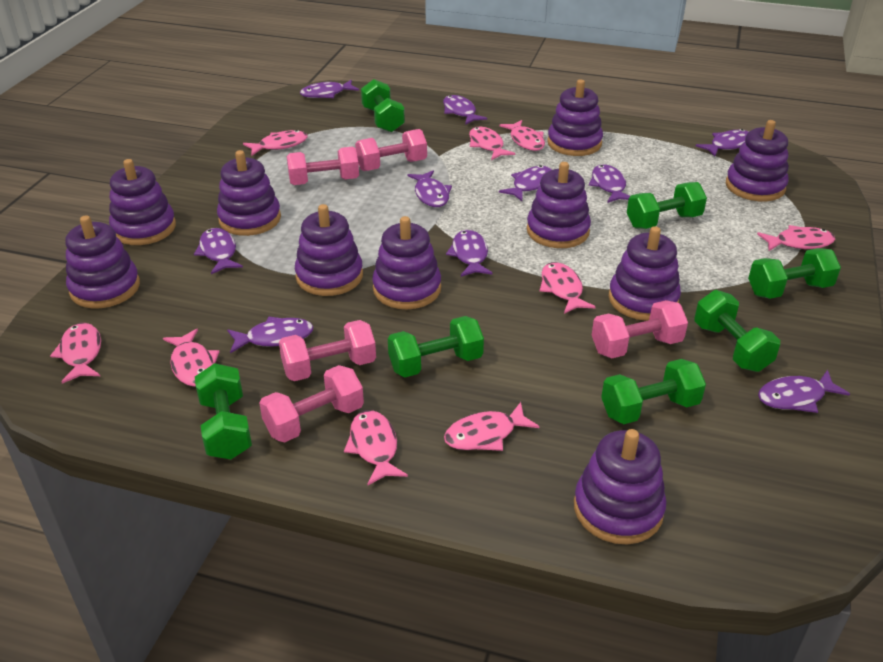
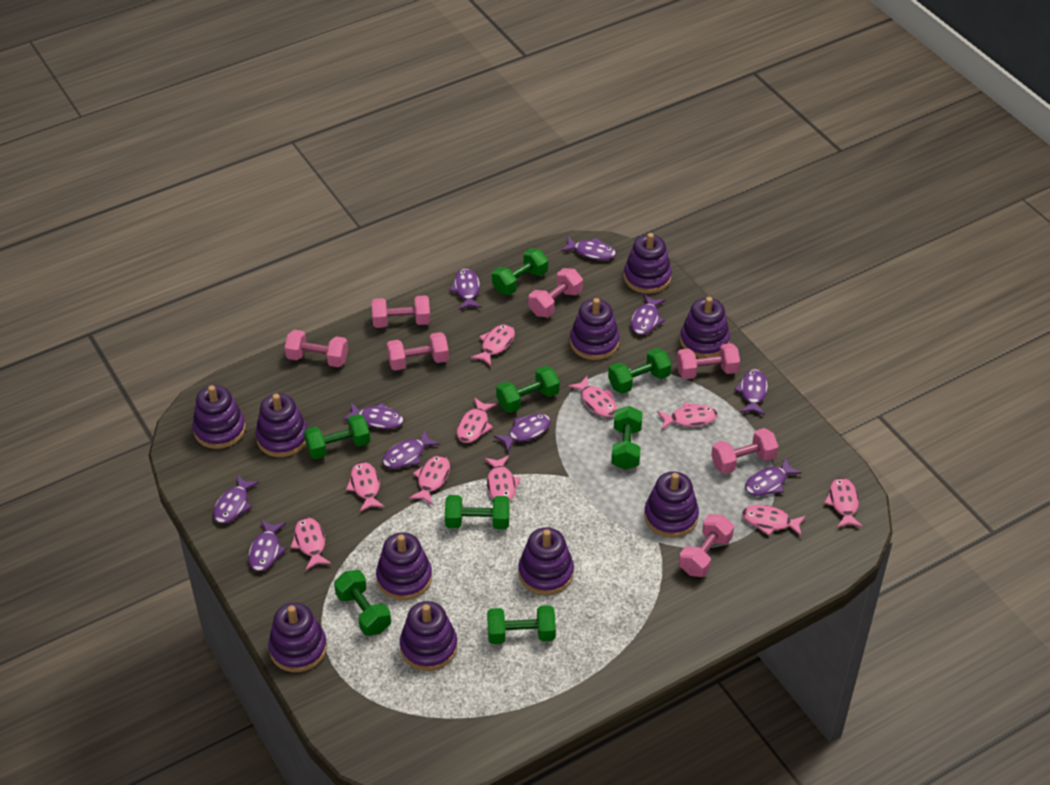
green dumbbell: [195,363,252,459] [361,79,405,132] [388,316,484,377] [601,359,706,424] [627,182,707,229] [694,290,780,372] [748,248,841,299] = 7 -> [304,414,370,459] [334,570,391,636] [445,495,510,529] [487,605,556,644] [492,248,548,295] [496,366,560,413] [608,348,671,394] [611,406,642,470] = 8
pink dumbbell: [259,365,364,442] [279,320,376,381] [287,147,359,185] [355,129,427,171] [592,300,688,358] = 5 -> [284,330,348,367] [372,295,430,328] [387,332,449,370] [529,268,583,317] [677,343,740,379] [679,514,734,577] [711,428,778,474] = 7
pink fish: [50,323,101,384] [163,329,220,387] [243,130,308,156] [344,410,408,486] [444,402,540,451] [469,127,515,160] [499,120,545,151] [540,262,595,314] [757,225,835,251] = 9 -> [290,517,331,570] [346,462,385,512] [409,455,450,505] [457,398,497,443] [471,324,515,366] [484,456,521,502] [568,376,617,417] [657,402,718,430] [742,505,806,537] [824,478,863,528] = 10

